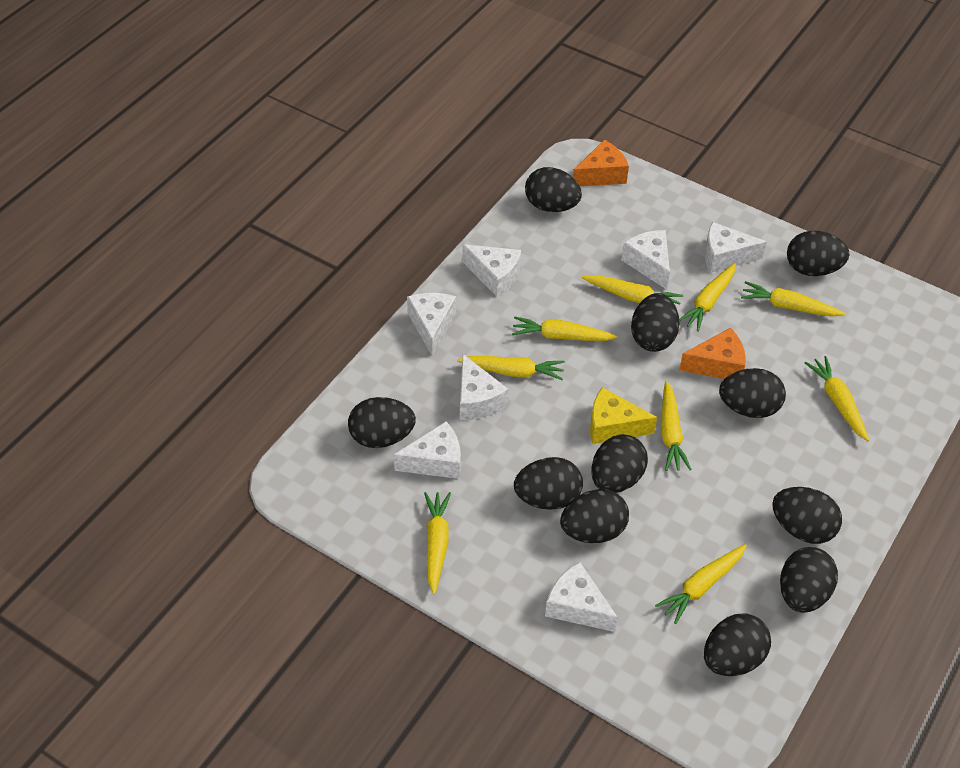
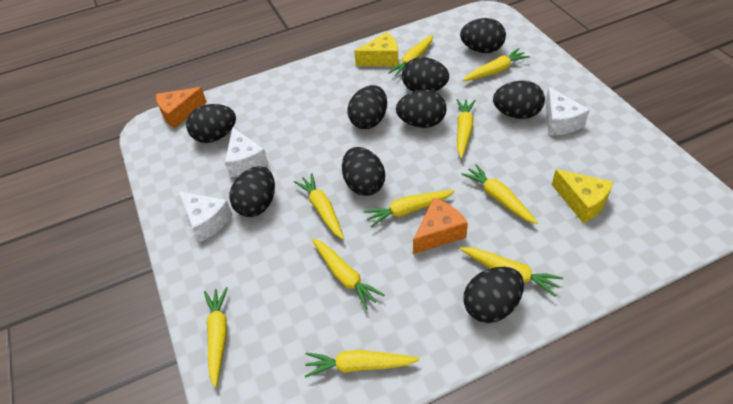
black egg: [348,397,416,448] [514,457,583,510] [525,167,582,212] [560,489,629,543] [591,434,648,493] [631,293,679,352] [704,614,771,676] [719,368,786,418] [772,487,842,544] [780,547,838,613] [787,231,849,276] = 11 -> [186,104,236,143] [230,166,275,217] [342,147,385,196] [347,85,387,129] [396,90,446,128] [402,57,449,92] [460,18,506,53] [463,267,524,323] [493,81,545,119] = 9
white cheese: [394,421,461,479] [407,293,456,355] [460,354,508,420] [462,244,521,297] [545,562,618,632] [621,230,670,290] [705,222,767,273] = 7 -> [179,191,232,242] [225,127,268,177] [545,87,589,135] = 3
yellow carrot: [424,492,451,595] [457,356,565,381] [512,316,618,341] [582,275,683,312] [655,544,747,624] [660,381,692,471] [679,263,736,332] [741,281,845,317] [805,356,869,441] = 9 -> [204,287,228,387] [294,173,344,239] [305,350,420,378] [312,239,385,310] [364,190,455,227] [388,35,433,76] [457,99,476,158] [460,247,563,297] [461,164,538,224] [463,48,530,81] = 10
yellow cheese: [590,387,657,444] = 1 -> [354,32,399,66] [552,169,613,223] = 2

